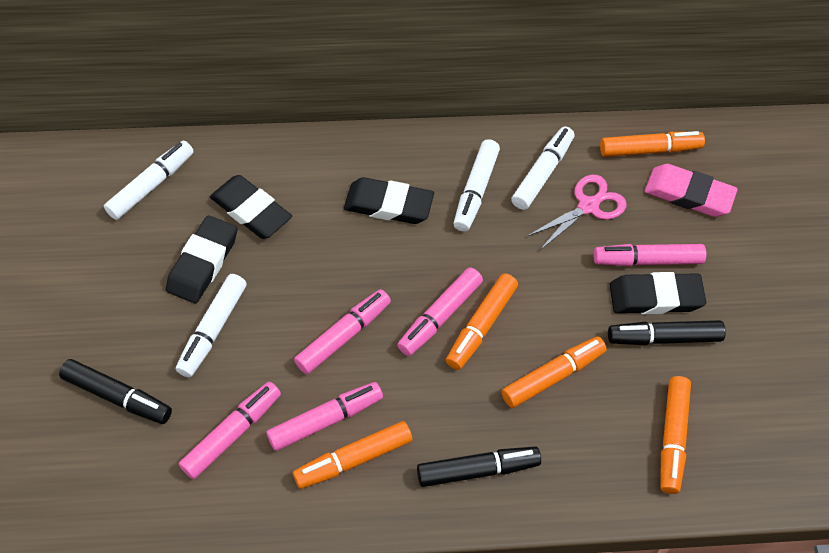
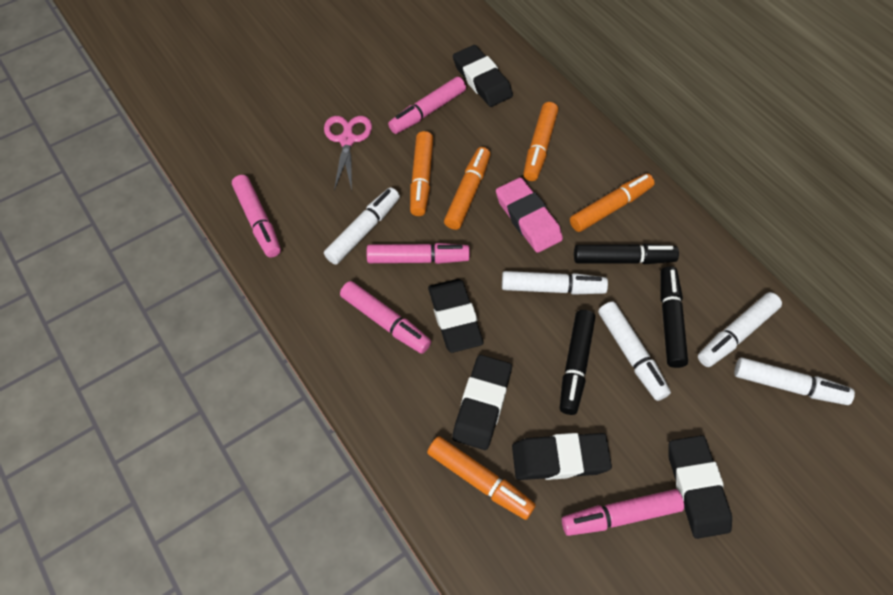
black eraser: [166,215,237,303] [210,175,292,239] [344,177,434,224] [610,272,706,314] = 4 -> [428,279,484,353] [452,355,512,450] [453,45,513,107] [512,433,612,480] [668,435,732,539] = 5
white marker: [104,141,194,220] [176,274,247,378] [453,139,500,232] [511,126,574,210] = 4 -> [324,187,400,265] [502,271,608,295] [598,302,671,401] [698,292,782,367] [734,357,855,405] = 5

